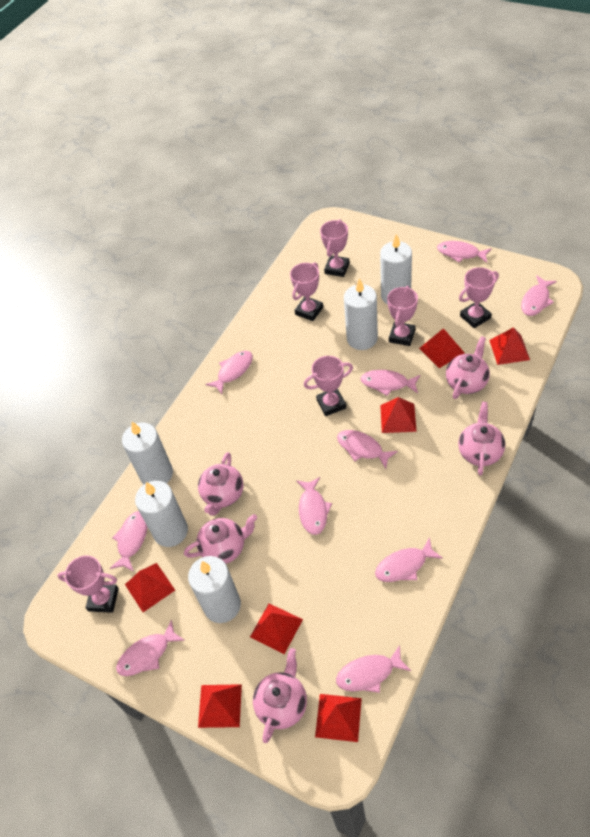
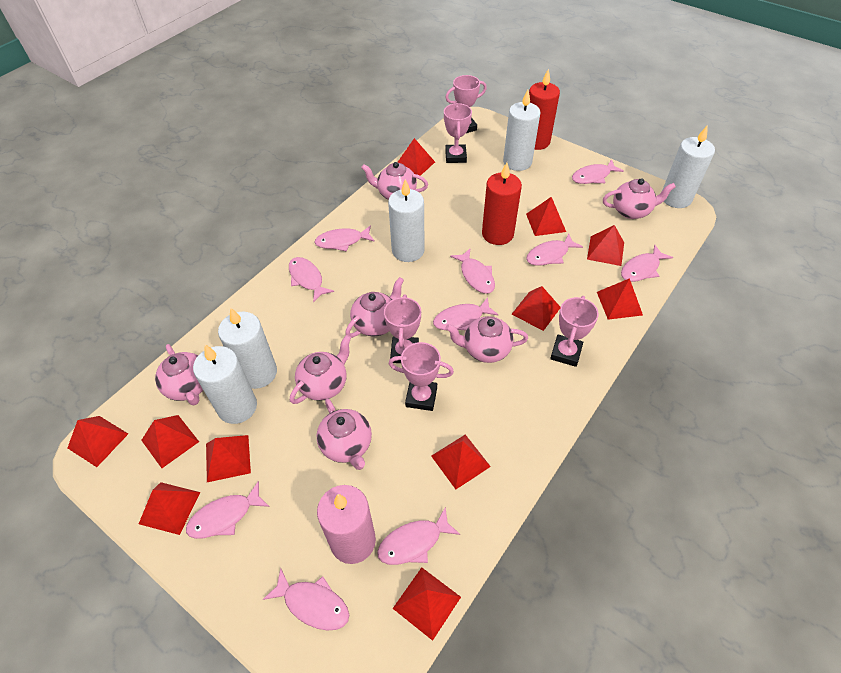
pink candle: none = 0 -> [317,485,376,564] = 1
pink teapot: [184,514,257,564] [198,452,244,516] [253,648,307,743] [446,336,490,399] [458,402,505,476] = 5 -> [155,344,203,405] [290,335,351,404] [317,399,372,470] [345,277,404,338] [361,162,428,200] [445,316,528,363] [603,178,676,219] = 7
pink trophy: [57,555,119,613] [290,262,323,321] [304,356,353,416] [320,219,350,277] [387,286,418,346] [459,267,499,328] = 6 -> [384,295,421,363] [389,342,454,411] [444,103,472,163] [445,75,487,133] [550,296,599,367] = 5
red candle: none = 0 -> [482,162,522,245] [529,69,560,150] = 2
red pyramid: [125,563,175,612] [198,684,242,728] [250,603,303,654] [315,694,362,742] [380,397,417,433] [419,328,464,368] [489,327,530,365] = 7 -> [68,416,128,467] [139,482,200,535] [141,415,199,468] [206,435,251,482] [392,567,461,641] [398,138,435,176] [431,434,491,489] [512,286,561,331] [526,197,566,236] [587,225,624,266] [597,278,643,320] = 11

